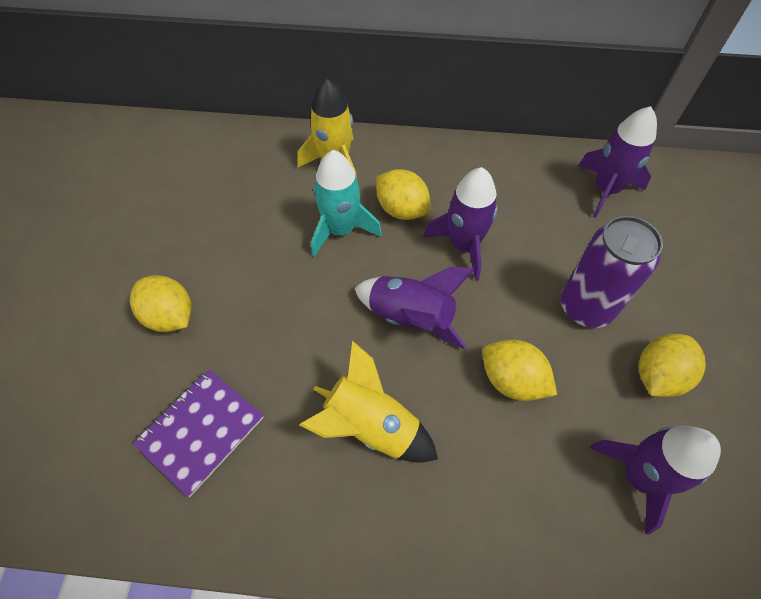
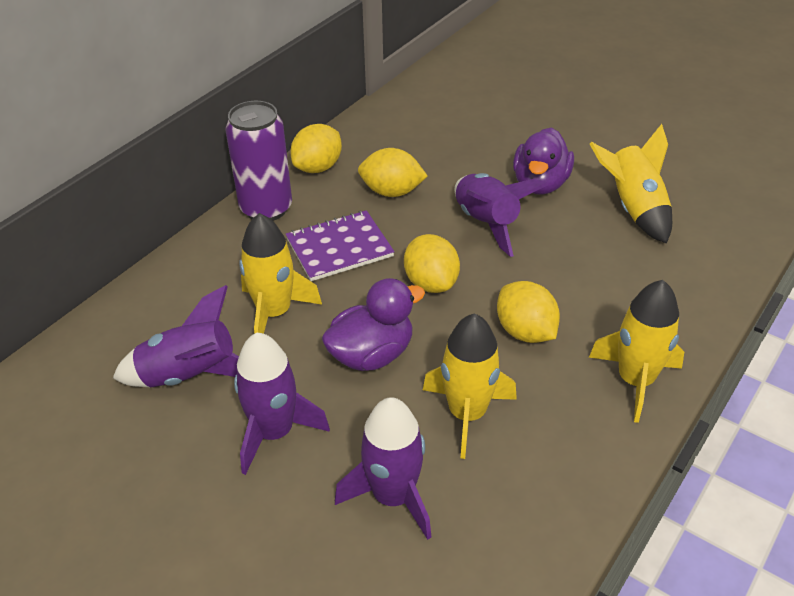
purple duck: none = 0 -> [322,278,425,371] [513,128,574,195] = 2
turquoise rocket: [311,150,382,256] = 1 -> none = 0
yellow rocket: [297,78,357,178] [299,341,438,463] = 2 -> [239,213,322,334] [423,313,517,459] [589,280,684,423] [590,124,672,244] = 4

